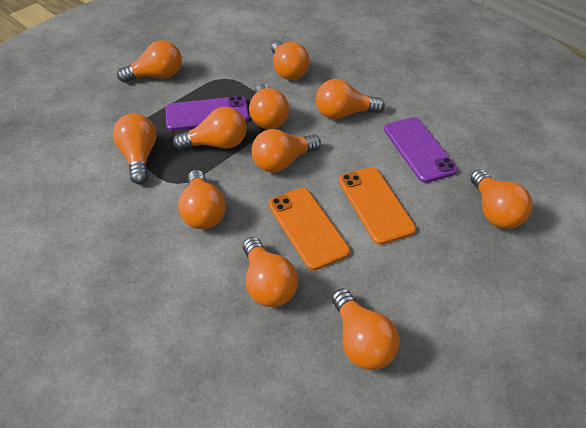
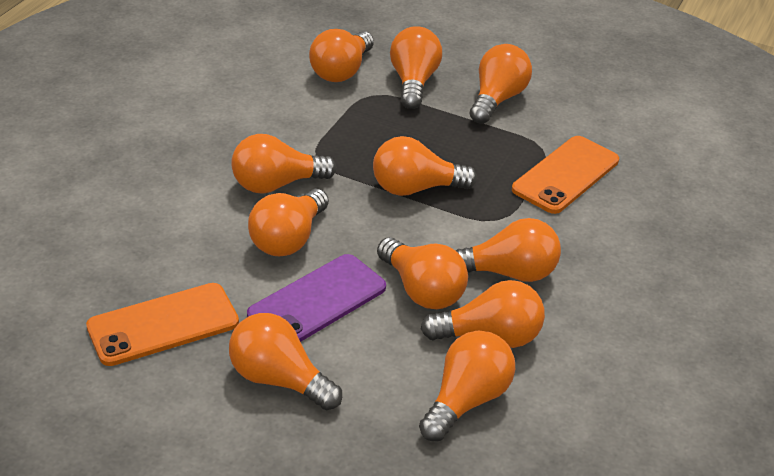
purple phone: [166,96,249,131] [384,117,458,183] = 2 -> [247,254,386,342] = 1

